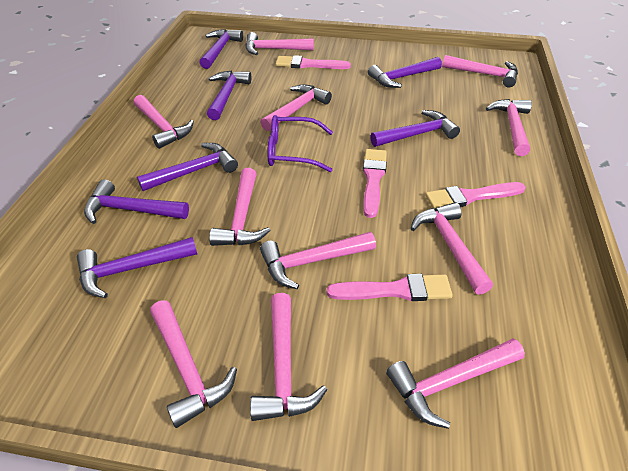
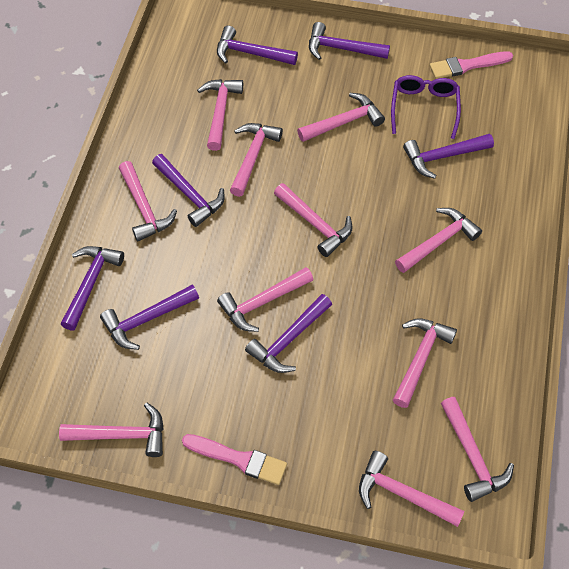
pink brush: [276,55,351,69] [327,274,453,301] [363,149,387,218] [425,182,526,209] = 4 -> [182,434,287,485] [430,51,513,79] = 2

